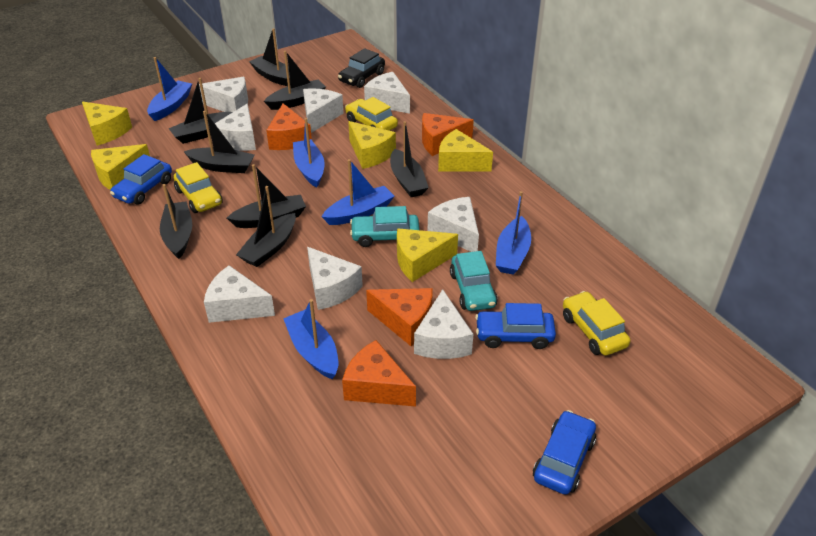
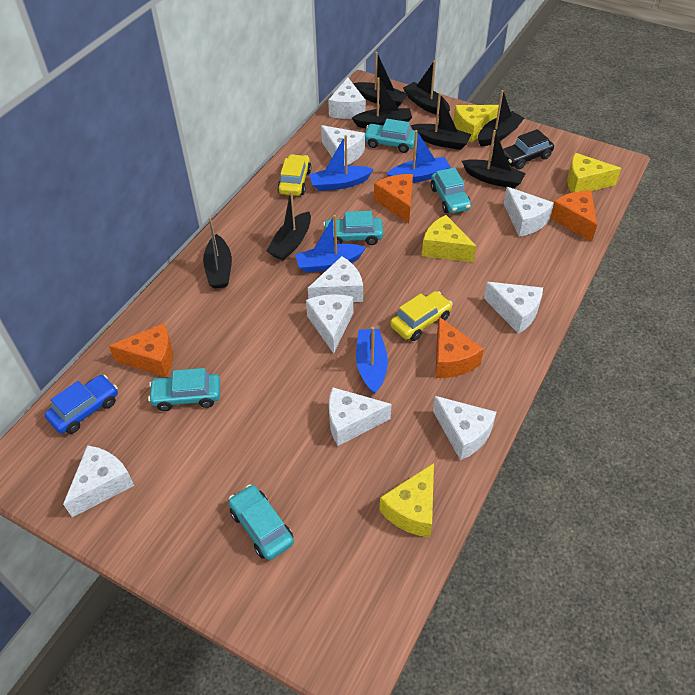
blue boat: [147,57,192,121] [283,299,338,379] [293,118,325,188] [322,159,394,225] [496,191,531,275] = 5 -> [295,215,366,273] [309,135,374,191] [356,327,388,394] [387,130,451,183] = 4
blue car: [110,154,172,204] [475,303,556,349] [533,410,596,495] = 3 -> [45,375,118,434] = 1
turquoise car: [350,206,420,247] [450,251,498,311] = 2 -> [148,368,220,411] [228,484,294,560] [323,211,383,245] [365,119,418,153] [431,167,471,213] = 5
white cheese: [199,77,248,112] [204,265,275,323] [215,104,256,151] [303,88,344,133] [307,247,363,310] [364,72,410,114] [414,289,473,359] [428,197,479,252] = 8 -> [63,445,134,517] [306,294,353,354] [308,256,363,302] [321,125,365,166] [328,78,366,119] [329,387,392,446] [433,396,496,460] [484,282,543,334] [503,187,554,237] = 9
yellow car: [174,162,223,213] [345,97,398,131] [563,291,630,356] = 3 -> [277,154,311,196] [390,291,453,341] = 2
yellow cheese: [82,102,132,146] [91,144,150,190] [348,121,396,169] [397,228,458,282] [438,129,493,172] = 5 -> [380,463,434,537] [422,215,476,262] [453,105,499,143] [567,153,621,193] = 4

